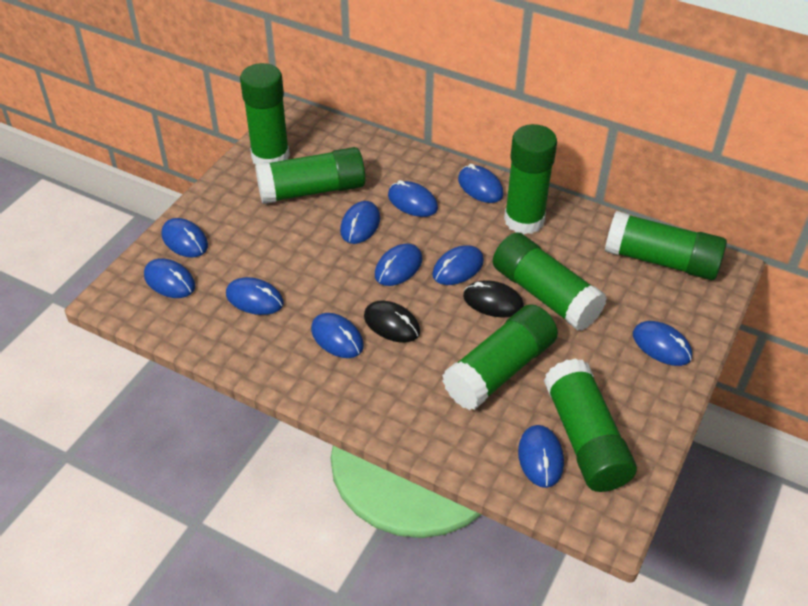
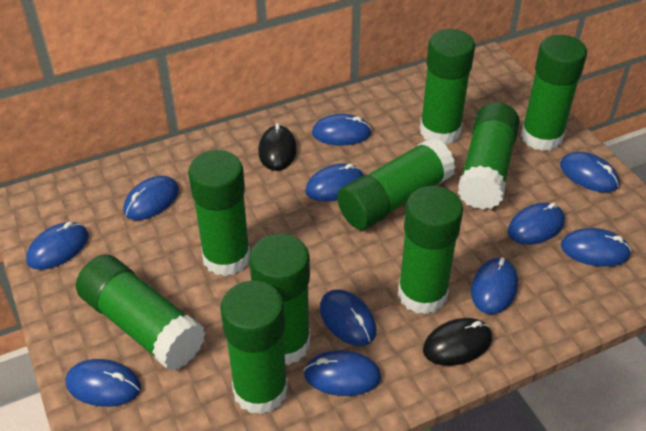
green glue stick: [240,63,290,164] [255,147,365,204] [442,304,558,410] [493,232,607,331] [504,124,557,234] [544,358,637,492] [605,211,727,280] = 7 -> [76,254,205,371] [188,150,250,276] [220,280,288,415] [249,234,310,365] [337,138,456,230] [398,186,463,314] [420,29,475,145] [458,102,520,210] [521,35,587,151] = 9

